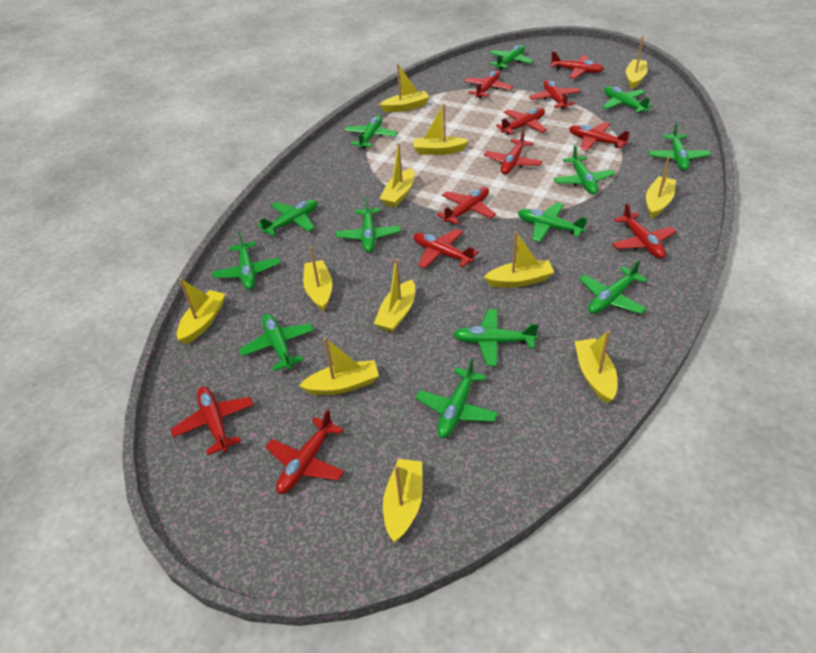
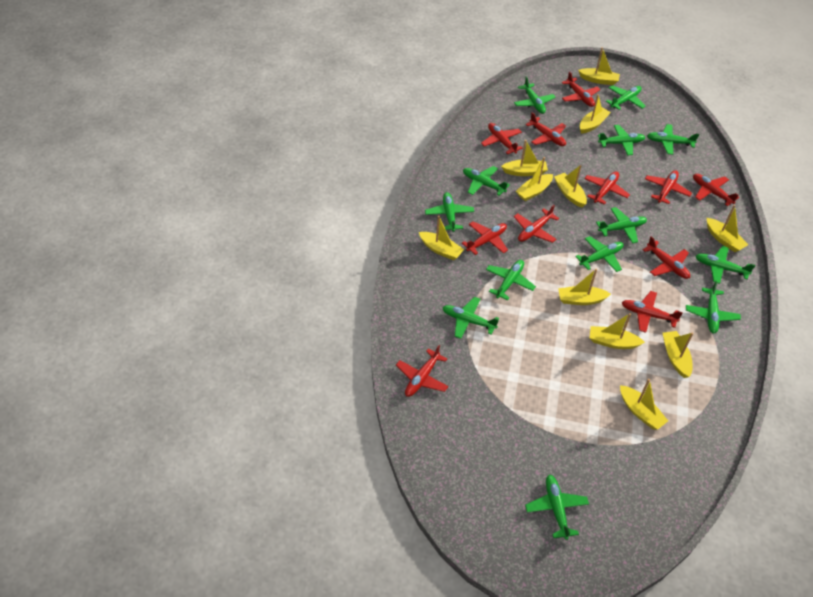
yellow boat: [177,278,225,344] [299,337,379,395] [303,246,332,311] [374,258,415,332] [379,64,429,112] [380,143,414,207] [383,459,423,542] [413,104,469,155] [484,231,554,288] [574,331,617,403] [626,36,648,89] [646,156,676,218] = 12 -> [419,216,464,260] [501,140,548,176] [516,157,553,201] [554,165,587,208] [558,269,611,305] [578,47,620,85] [580,94,611,134] [590,313,645,349] [620,379,668,430] [663,331,693,378] [707,205,749,252] = 11

